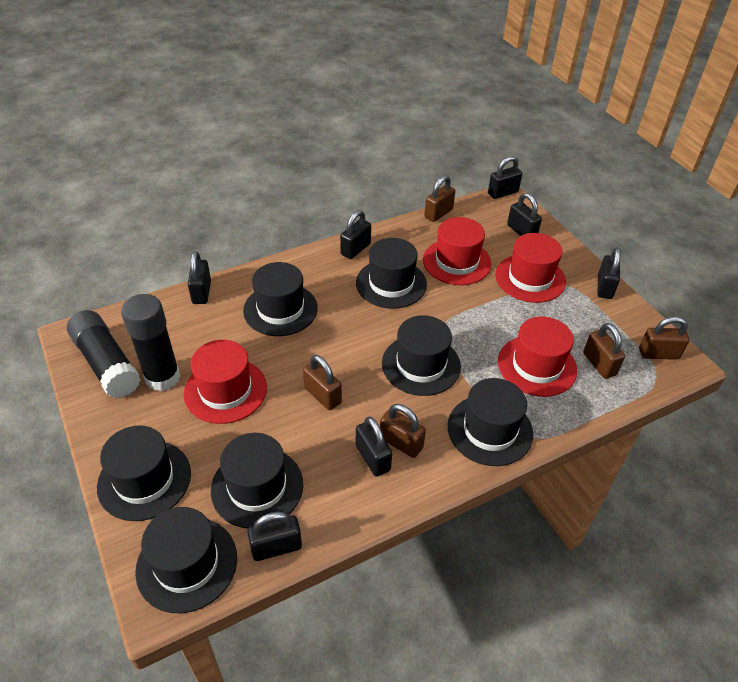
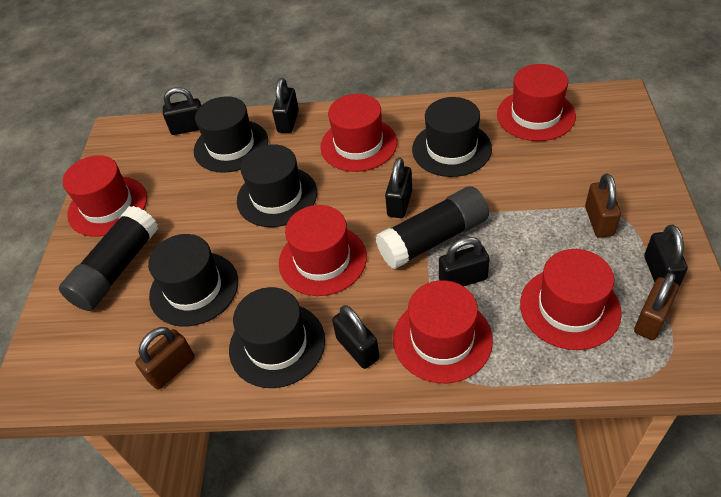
black hat: [97,426,191,521] [135,507,237,613] [211,433,303,529] [243,262,318,336] [356,238,427,309] [382,315,461,396] [448,378,533,466] = 7 -> [148,234,238,327] [194,96,268,173] [229,287,325,388] [237,144,317,227] [412,97,492,177] = 5
black padlock: [188,251,211,304] [247,512,302,561] [340,210,371,259] [356,416,392,477] [488,156,523,199] [507,193,542,236] [598,247,621,299] = 7 -> [163,87,202,135] [272,78,299,133] [332,305,379,369] [385,157,412,218] [439,237,489,286] [644,225,688,287] = 6
brown padlock: [303,355,342,410] [380,404,426,458] [424,175,455,222] [583,323,625,379] [639,316,690,360] = 5 -> [135,327,195,390] [585,173,621,238] [634,272,679,340] = 3
red hat: [184,340,267,424] [423,217,492,285] [495,233,566,303] [498,317,577,397] = 4 -> [62,155,147,237] [279,205,367,296] [320,94,397,172] [393,280,493,383] [497,64,576,141] [520,249,622,350] = 6

